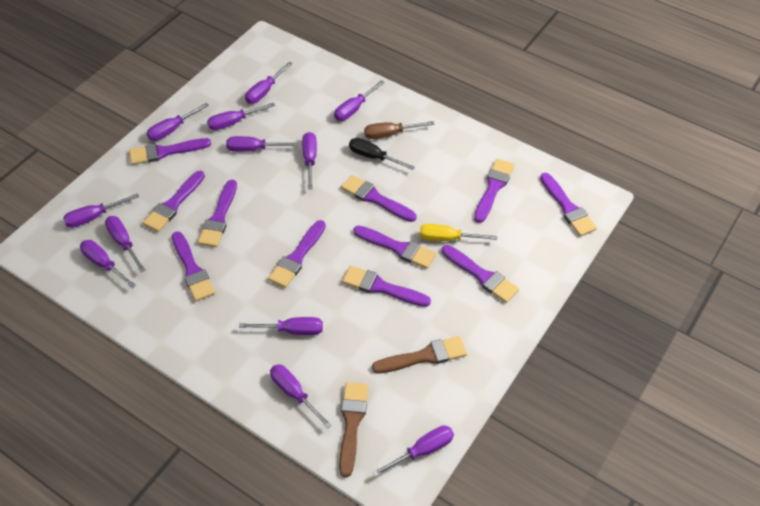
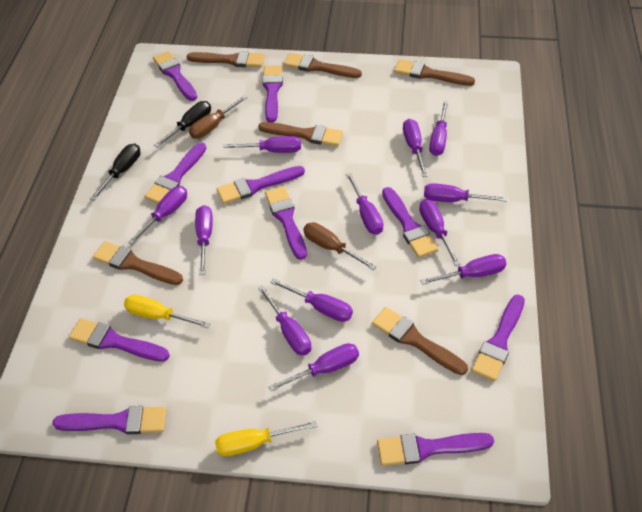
black screwdriver: [349,138,415,170] = 1 -> [90,143,141,200] [154,101,211,148] = 2
brown brush: [339,382,368,477] [372,336,467,373] = 2 -> [93,241,183,285] [187,51,265,67] [258,122,343,146] [283,53,362,78] [372,307,468,375] [394,59,475,86] = 6
brown screwdriver: [364,121,434,139] = 1 -> [189,95,248,139] [303,222,377,270] = 2
purple brush: [129,138,211,165] [143,170,205,232] [172,231,215,301] [198,179,237,247] [268,220,326,288] [341,175,417,222] [342,266,431,307] [353,225,436,269] [442,245,519,303] [474,159,514,223] [540,173,597,236] = 11 -> [52,406,167,434] [69,318,170,362] [145,143,206,204] [153,51,197,101] [217,166,305,204] [262,65,283,122] [265,186,307,260] [377,433,494,466] [382,187,438,258] [471,295,525,381] = 10
yellow screwdriver: [420,224,497,241] = 1 -> [124,295,210,328] [215,421,317,456] = 2

